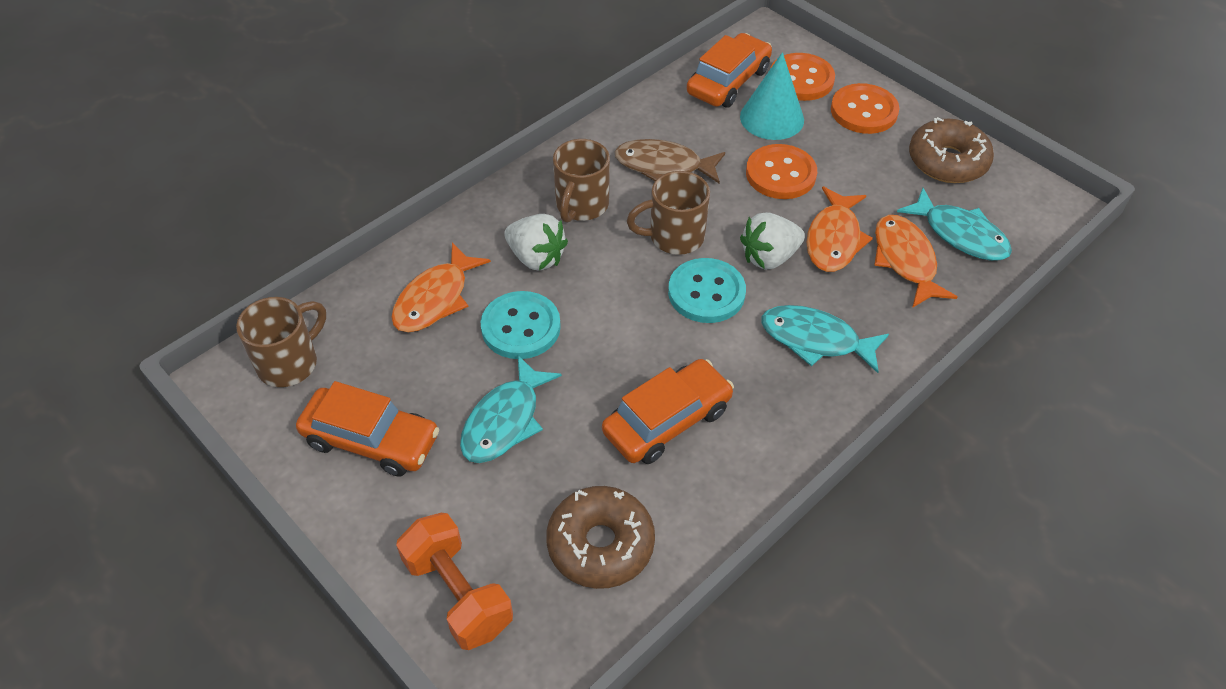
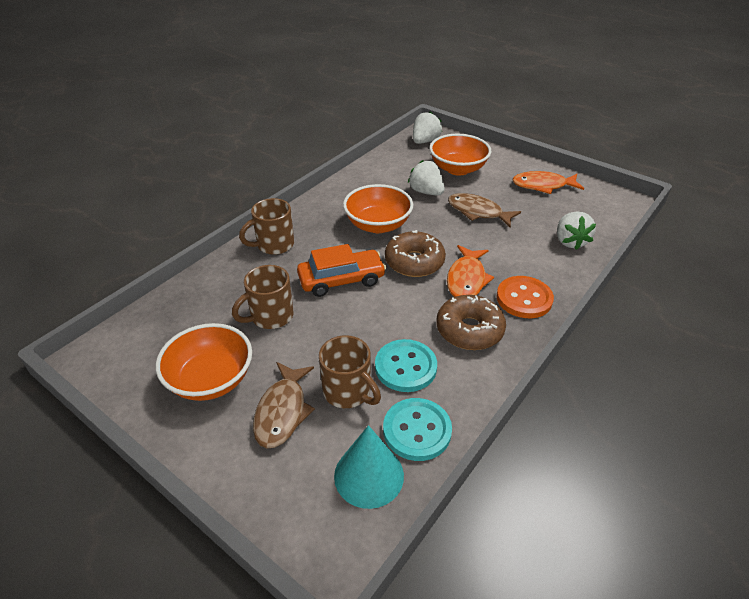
brown fish: [615,139,725,184] = 1 -> [253,362,315,448] [448,193,521,228] = 2
orange bowl: none = 0 -> [156,323,252,401] [343,184,413,233] [429,134,491,176] = 3
orange button: [746,144,817,199] [770,53,835,101] [831,83,899,134] = 3 -> [496,276,554,318] = 1
orange car: [296,381,440,477] [602,359,734,464] [687,33,772,108] = 3 -> [297,244,386,297] = 1
orange dumbbell: [396,513,513,650] = 1 -> none = 0
orange fish: [391,243,491,332] [806,186,873,272] [874,215,958,308] = 3 -> [447,245,494,297] [512,171,584,194] = 2
turquoise fish: [460,355,562,463] [761,305,889,373] [897,188,1012,261] = 3 -> none = 0
white strawberry: [504,214,568,271] [740,212,805,269] = 2 -> [408,160,445,195] [413,111,442,144] [557,211,596,250] = 3

